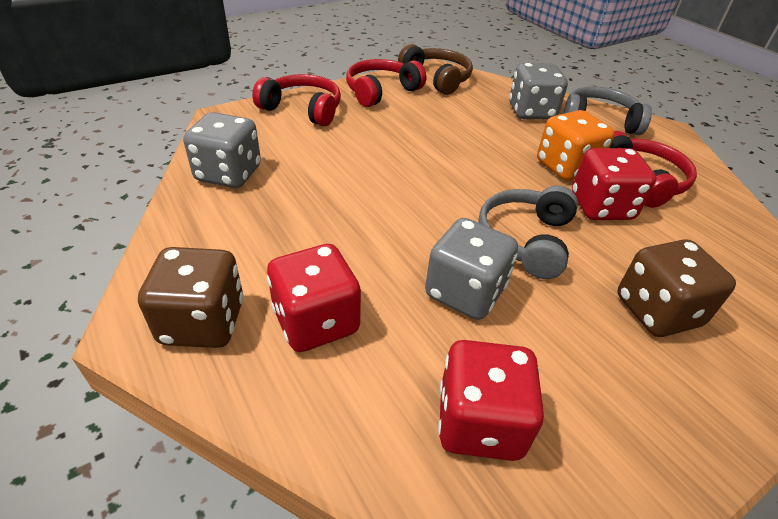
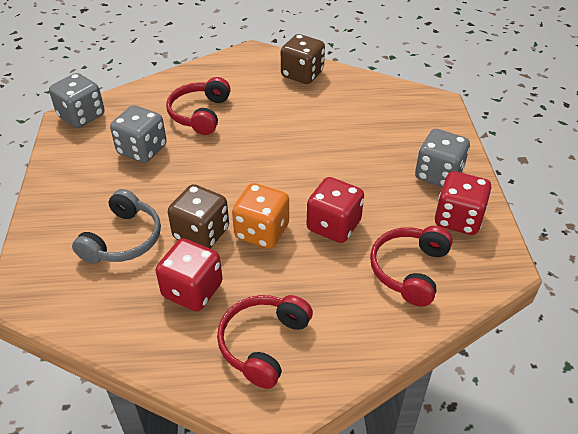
brown headphones: [398,44,473,95] = 1 -> none = 0
grey headphones: [479,186,578,279] [563,86,652,135] = 2 -> [72,189,161,264] = 1

